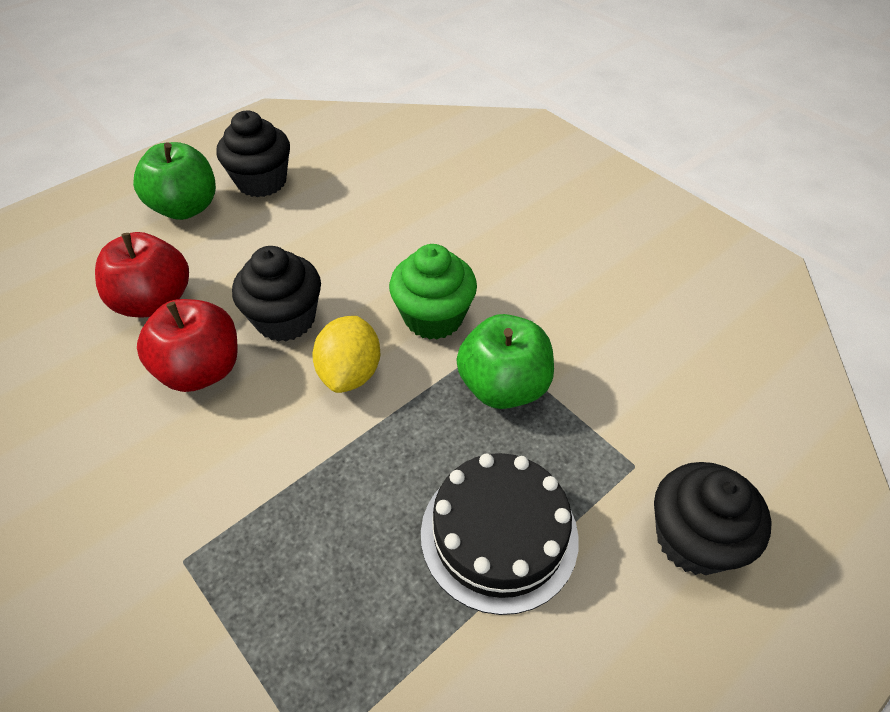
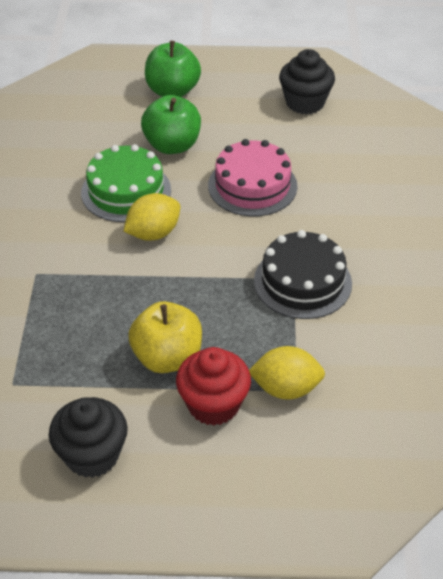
black cupcake: [216,111,290,197] [232,246,321,342] [654,462,772,575] = 3 -> [49,397,128,478] [279,49,335,114] = 2
green cake: none = 0 -> [81,144,171,222] = 1
green cupcake: [389,244,477,340] = 1 -> none = 0
pink cake: none = 0 -> [208,139,298,216] = 1
red apple: [95,232,189,317] [137,299,238,392] = 2 -> none = 0
red cupcake: none = 0 -> [176,347,251,426] = 1
yellow apple: none = 0 -> [128,301,202,373] = 1
yellow lemon: [312,316,380,393] = 1 -> [124,193,180,241] [249,346,325,400] = 2

